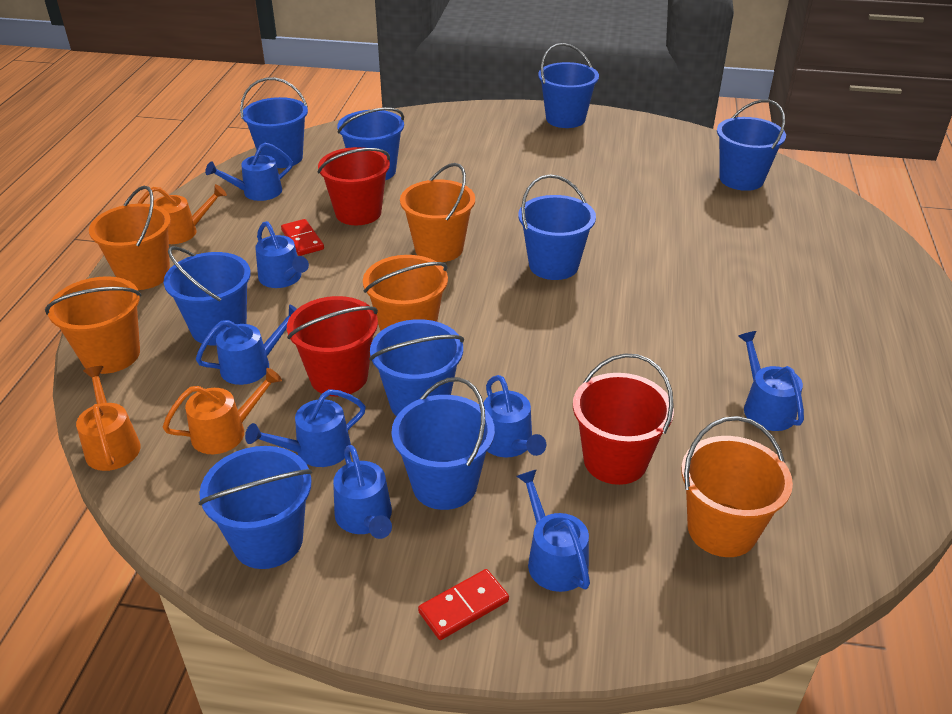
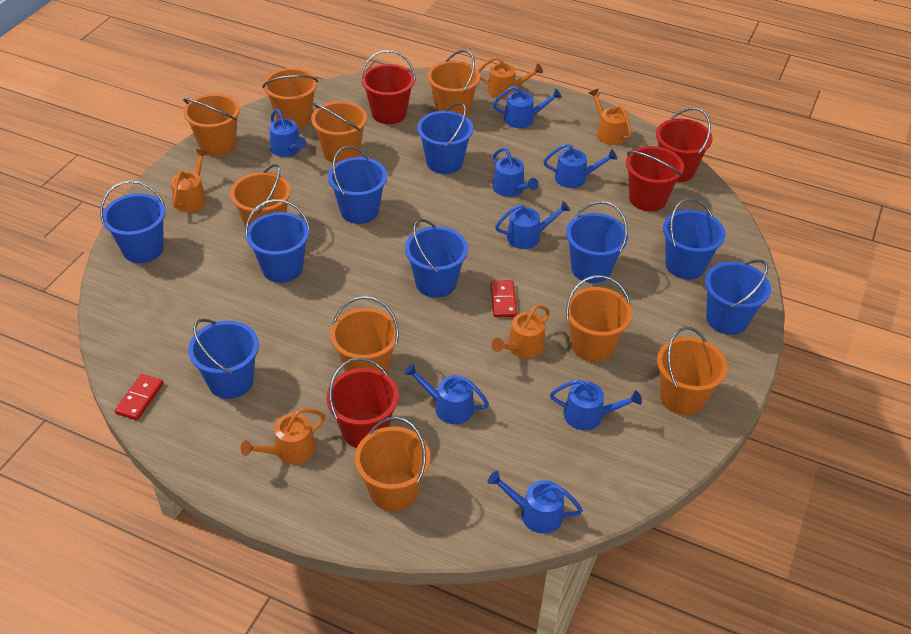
orange bucket: [45,276,142,374] [89,186,171,290] [363,255,448,331] [400,163,475,262] [681,416,793,557] = 5 -> [183,94,240,157] [230,164,291,227] [262,68,318,128] [311,101,367,164] [330,296,399,373] [355,417,431,511] [427,50,480,117] [565,275,633,362] [657,327,727,415] = 9
orange watering can: [76,366,141,471] [137,184,227,244] [163,368,282,454] = 3 -> [171,149,208,212] [240,408,325,464] [478,57,543,99] [491,305,550,358] [589,89,632,145] = 5
red bucket: [287,296,378,396] [318,147,390,225] [573,353,674,485] = 3 -> [326,358,399,448] [360,50,416,124] [626,146,684,211] [656,108,713,182] = 4

